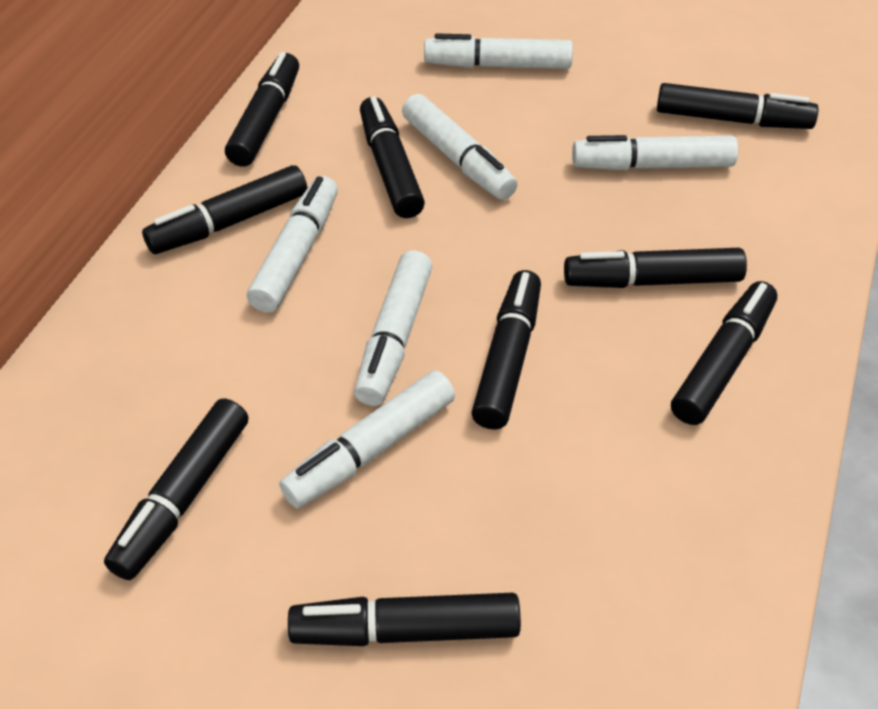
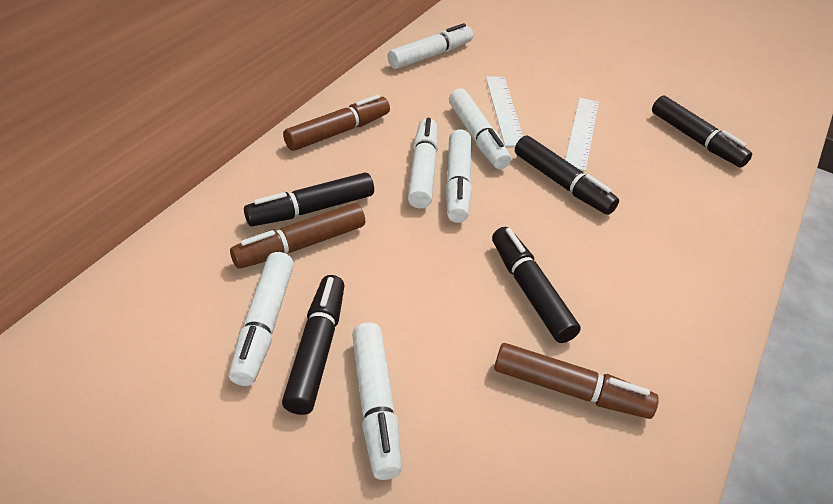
black marker: [104,398,248,580] [142,165,307,254] [225,52,299,167] [288,593,521,646] [360,96,425,218] [471,270,541,430] [564,248,747,288] [657,83,819,129] [671,281,777,425] = 9 -> [244,173,374,226] [282,275,345,415] [492,227,581,343] [515,135,619,215] [652,96,752,168] = 5
brown marker: none = 0 -> [230,203,365,269] [283,95,390,151] [494,343,659,419] = 3
white ruler: none = 0 -> [486,76,523,147] [565,98,599,171] = 2

